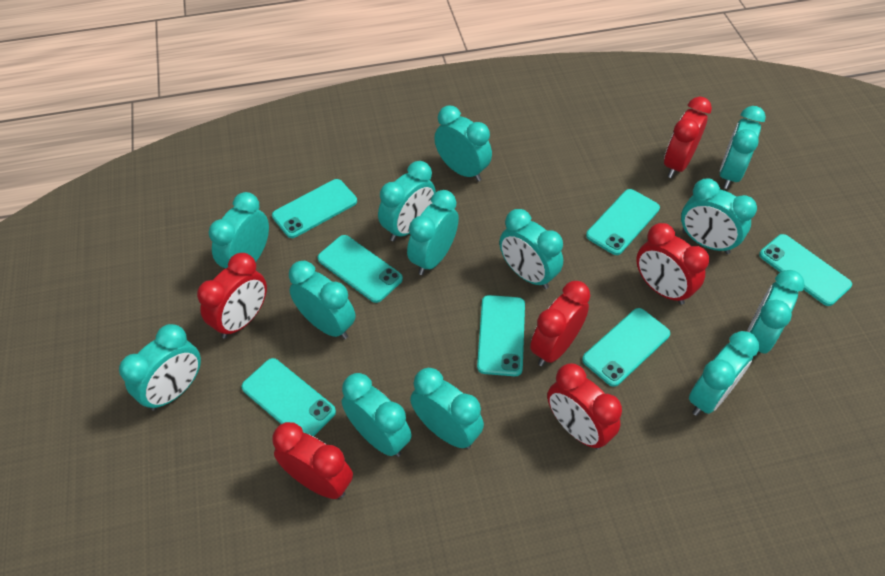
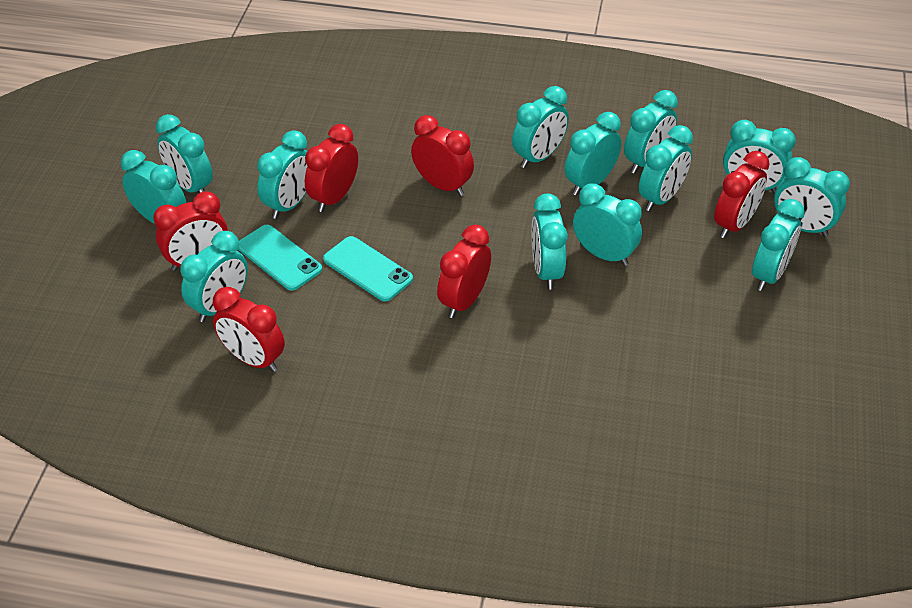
turquoise phone: [241,358,336,437] [272,179,357,238] [317,235,403,303] [477,295,525,376] [582,308,670,387] [586,189,660,255] [759,234,852,306] = 7 -> [239,225,322,291] [323,236,413,302] = 2

